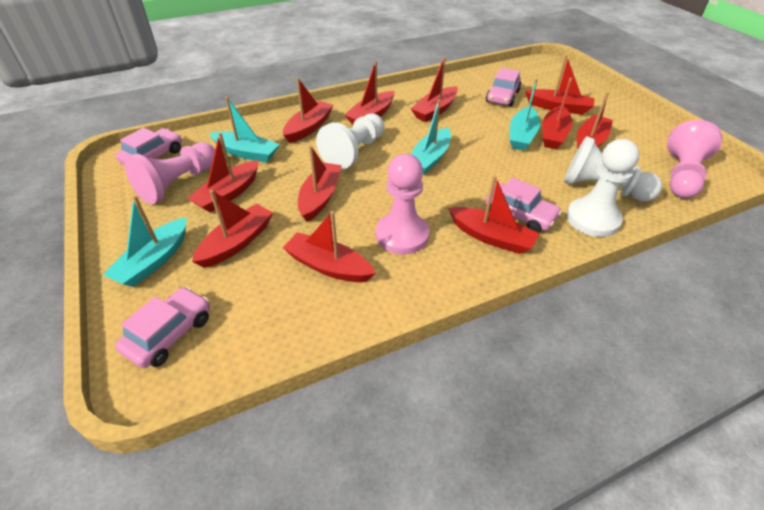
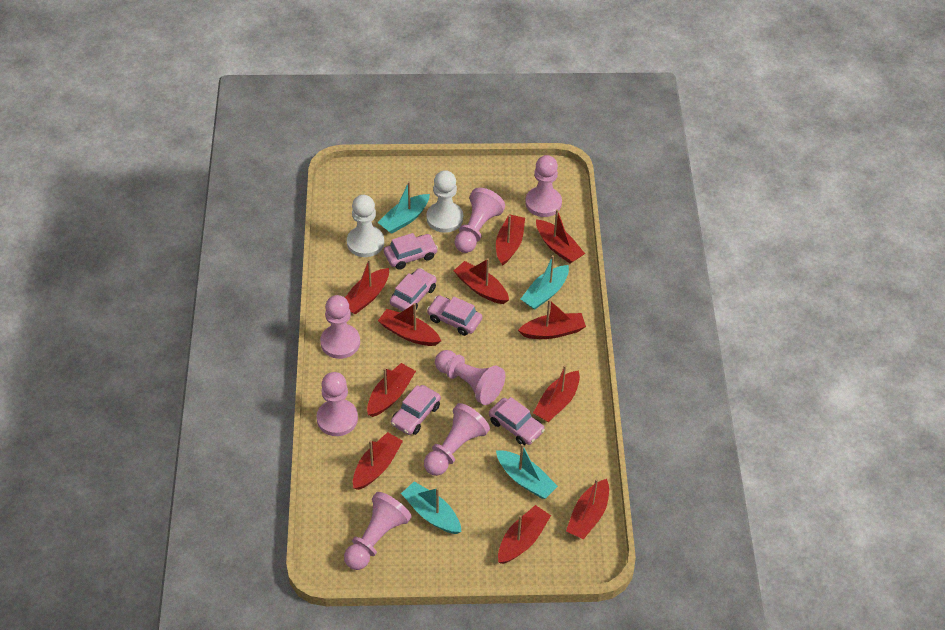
pink car: [115,287,210,368] [116,128,182,165] [486,68,521,106] [486,177,562,233] = 4 -> [384,233,438,270] [390,268,436,313] [391,385,441,435] [427,295,482,336] [489,397,545,445] = 5
pink pawn: [124,142,215,204] [376,154,429,255] [667,120,722,198] = 3 -> [317,372,358,436] [320,295,360,359] [344,492,412,570] [424,403,490,476] [435,350,506,405] [455,188,505,253] [525,155,562,217] = 7
white pawn: [316,114,384,170] [564,136,662,202] [567,139,640,237] = 3 -> [347,195,384,257] [426,170,463,233] = 2

